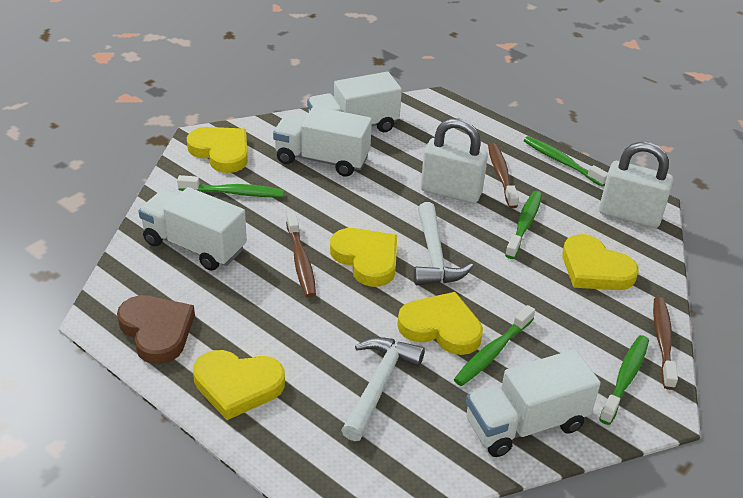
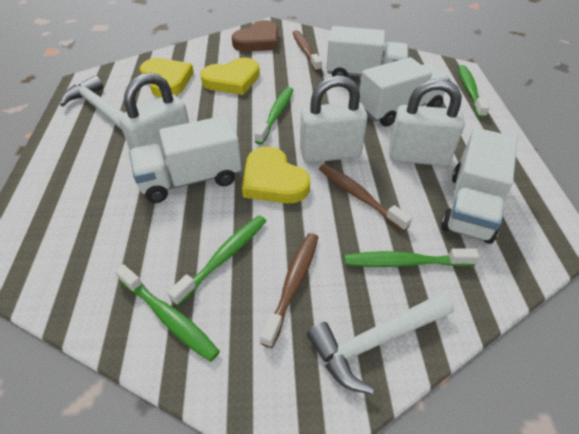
white padlock: [421,118,488,204] [599,142,673,228] = 2 -> [119,73,189,159] [300,76,367,163] [389,79,465,166] = 3
yellow heart: [187,127,248,173] [193,350,285,420] [330,228,397,287] [397,292,483,355] [562,234,639,290] = 5 -> [140,58,194,98] [200,58,260,95] [242,146,310,203] = 3

